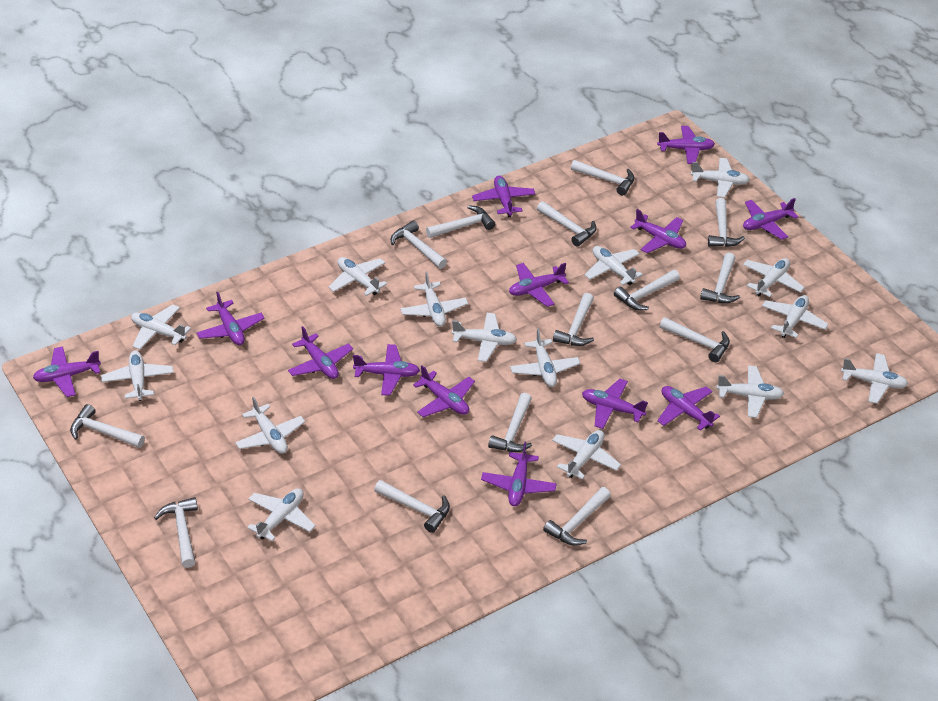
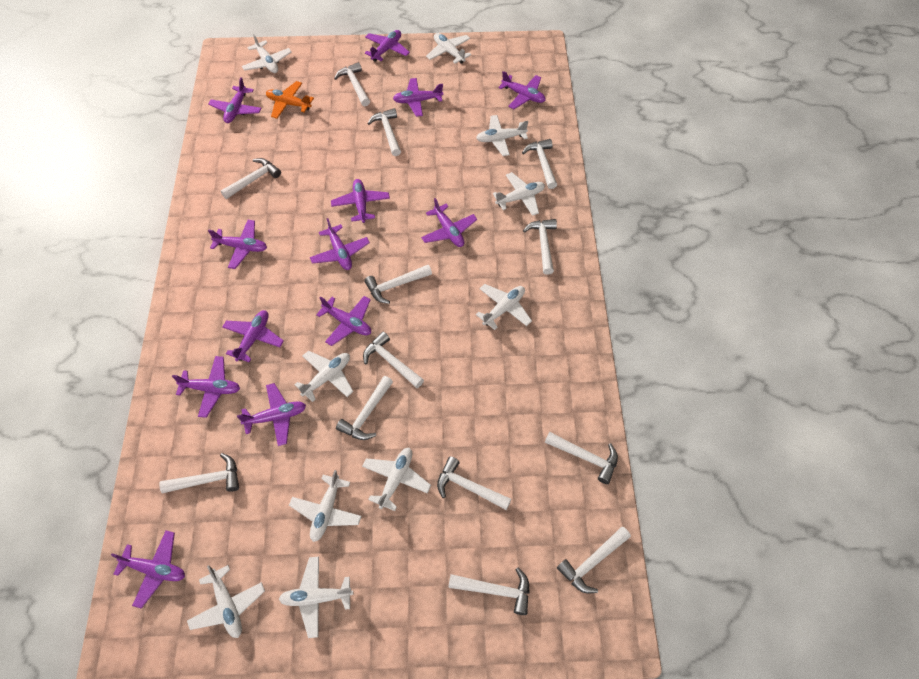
orange plane: none = 0 -> [266,81,314,119] = 1
white hammer: [70,404,145,448] [154,497,198,568] [374,480,450,533] [391,220,447,269] [426,205,495,238] [488,393,532,452] [537,201,597,247] [543,487,611,545] [553,293,594,346] [571,160,634,196] [614,270,680,310] [660,317,730,362] [700,253,740,303] [708,198,745,247] = 14 -> [159,453,239,493] [221,158,281,199] [334,62,370,106] [336,376,393,440] [363,332,424,388] [364,265,432,304] [367,108,401,156] [437,456,511,510] [448,568,530,615] [522,139,557,189] [523,219,557,275] [545,432,618,484] [557,527,631,593] = 13
white plane: [101,351,174,401] [131,305,191,350] [235,396,305,454] [247,488,316,541] [328,257,387,296] [400,271,468,327] [452,313,517,362] [510,328,580,387] [552,430,621,480] [585,246,643,285] [691,158,750,198] [716,366,784,418] [743,258,805,297] [762,295,829,338] [841,353,908,404] = 15 -> [187,565,265,638] [242,34,292,73] [279,557,353,638] [289,470,362,542] [295,351,353,402] [362,448,431,511] [426,33,471,64] [476,115,528,156] [476,284,532,330] [493,172,545,216] = 10

